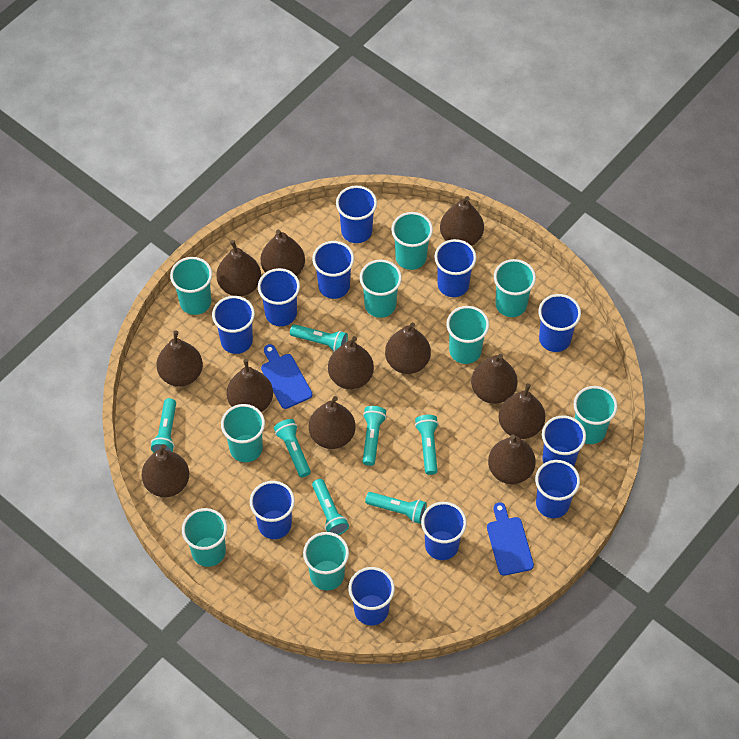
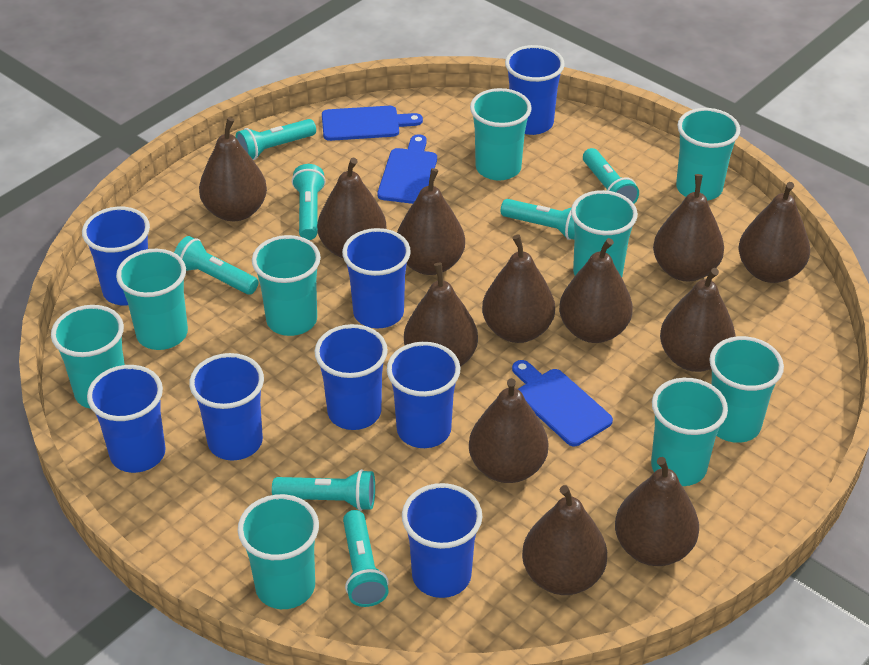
blue cup: [212,296,255,354] [250,481,295,539] [258,268,300,326] [312,241,354,299] [336,186,377,243] [349,567,395,625] [421,502,467,560] [434,239,476,297] [535,460,580,518] [538,294,581,352] [542,415,586,466] = 11 -> [82,207,150,305] [87,365,166,473] [189,353,264,461] [314,324,388,430] [342,228,411,328] [387,342,461,448] [402,483,482,598] [505,45,565,135] = 8
blue cutting board: [261,344,312,409] [487,502,534,576] = 2 -> [322,106,423,141] [377,134,437,204] [512,360,613,446] = 3

